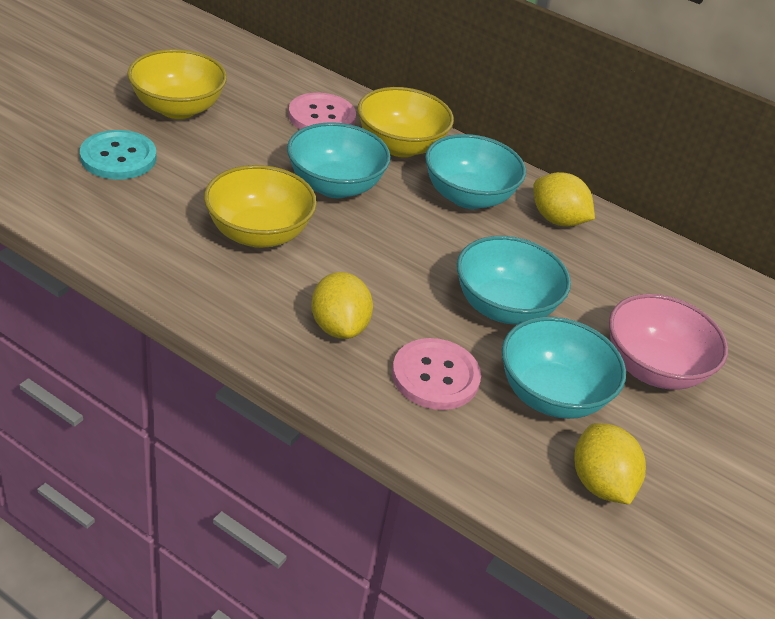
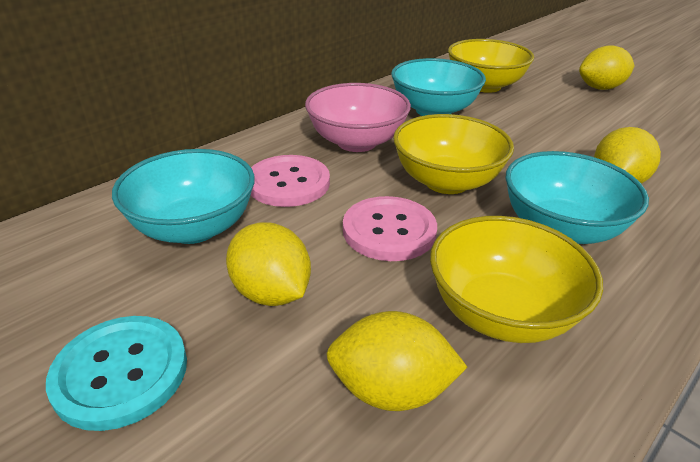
turquoise bowl: [287,122,391,198] [425,134,526,209] [457,236,571,325] [502,317,626,419] = 4 -> [112,149,255,244] [391,58,486,116] [505,151,649,244] = 3
yellow lemon: [311,272,373,339] [533,172,595,227] [574,423,646,505] = 3 -> [226,222,311,306] [326,311,468,411] [579,45,634,90] [594,127,661,184] = 4

